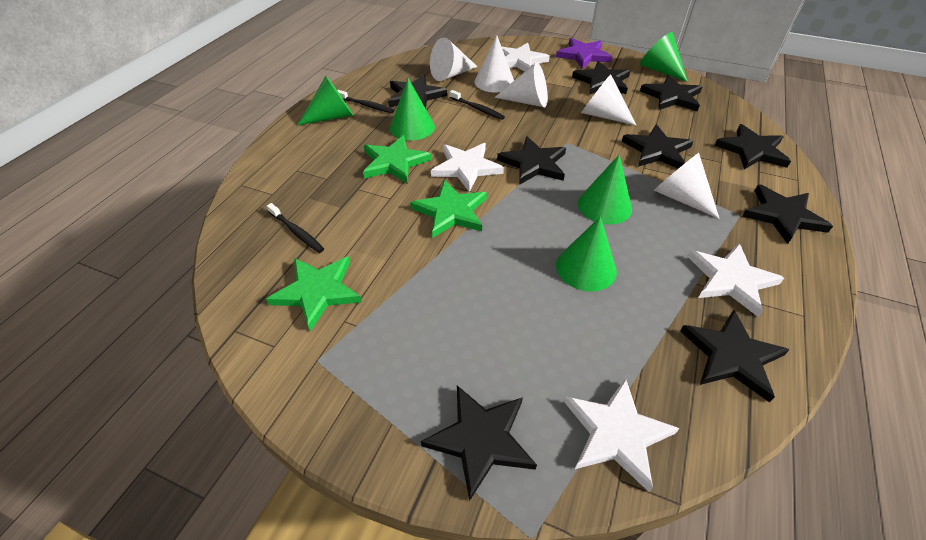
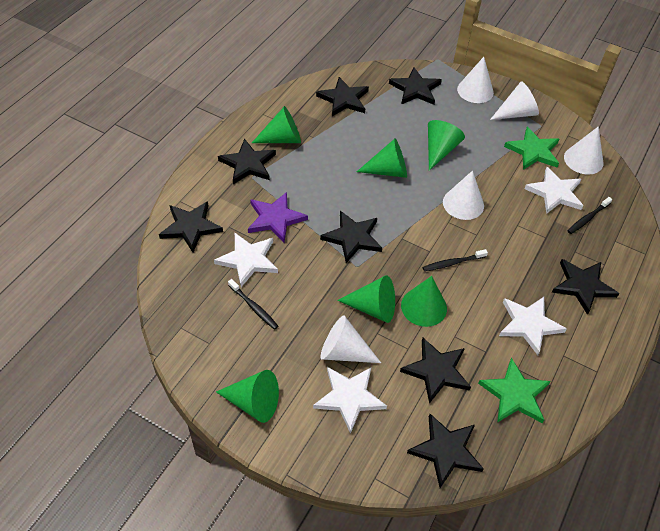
black star: [388,75,447,108] [421,385,537,501] [497,136,566,185] [572,61,630,95] [622,124,694,169] [640,75,702,111] [680,310,789,402] [714,124,791,169] [742,184,833,244] = 9 -> [159,201,223,252] [218,139,276,184] [316,77,369,116] [320,211,382,263] [389,68,442,105] [400,338,471,404] [407,414,484,488] [552,259,619,315] = 8
green cone: [298,76,354,125] [390,78,435,140] [556,217,617,292] [578,155,632,224] [640,32,688,82] = 5 -> [216,370,279,423] [252,106,301,143] [337,275,395,323] [357,138,407,178] [401,276,447,327] [428,120,465,171] = 6
green star: [266,256,362,331] [363,135,432,184] [410,180,487,238] = 3 -> [478,358,551,423] [504,127,559,170] = 2

